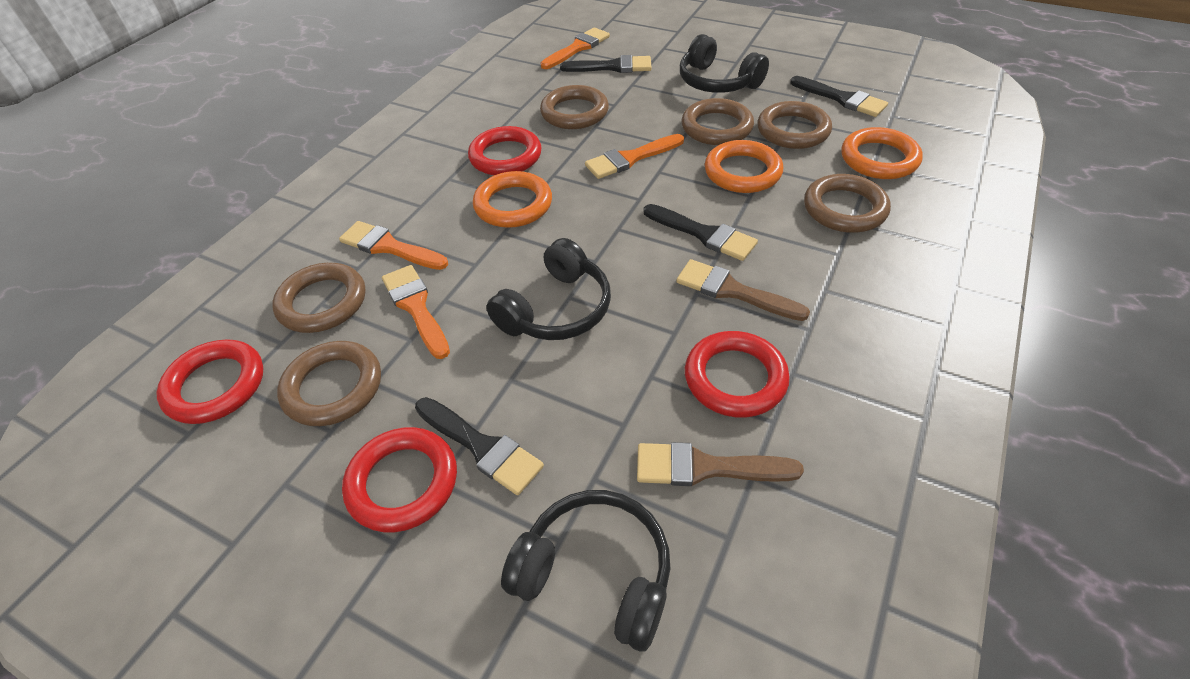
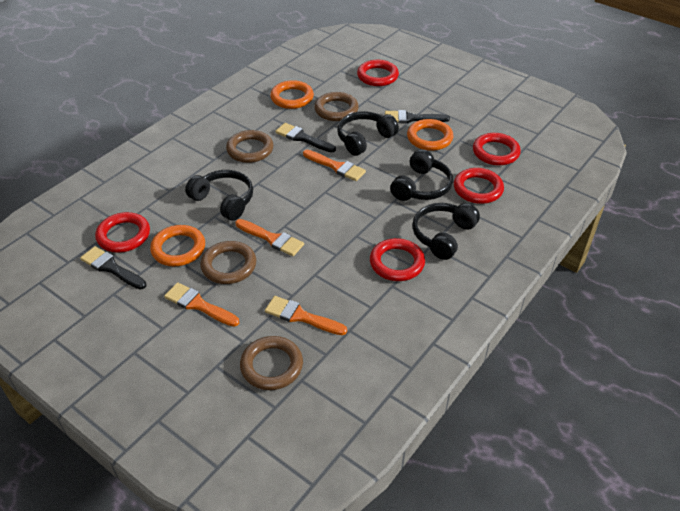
black brush: [415,397,544,495] [560,55,652,73] [644,204,758,261] [790,76,888,117] = 4 -> [80,246,147,290] [275,123,336,153] [385,110,450,123] = 3
black headphones: [486,238,611,340] [501,490,670,652] [680,34,769,93] = 3 -> [185,170,253,221] [337,111,399,156] [390,149,453,201] [412,203,480,260] = 4
brown brush: [637,442,804,486] [676,259,810,321] = 2 -> none = 0
brown ring: [272,263,366,333] [277,341,381,426] [540,85,609,129] [682,98,754,145] [757,101,832,149] [804,174,891,233] = 6 -> [200,241,256,284] [226,130,273,163] [240,336,303,390] [314,92,359,121] = 4
red ring: [156,339,263,424] [342,427,457,532] [468,126,542,175] [685,331,790,418] = 4 -> [95,212,150,253] [357,60,399,86] [370,238,425,281] [454,168,504,204] [473,133,521,166] = 5

